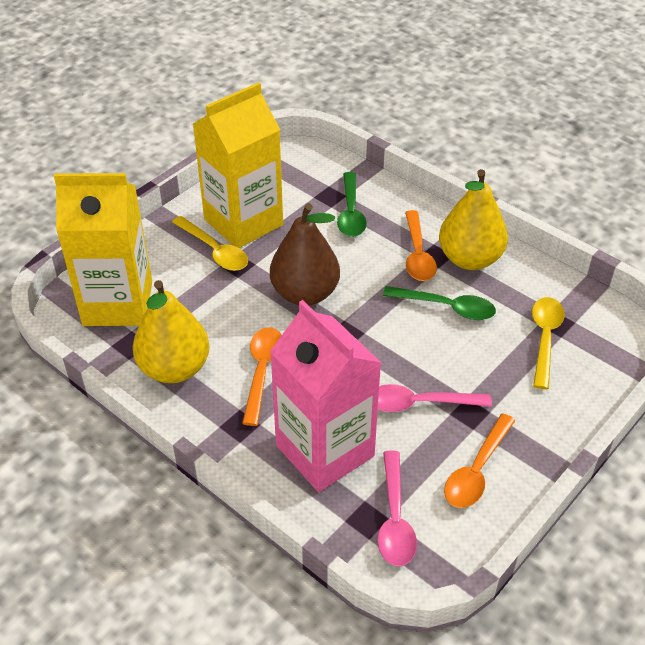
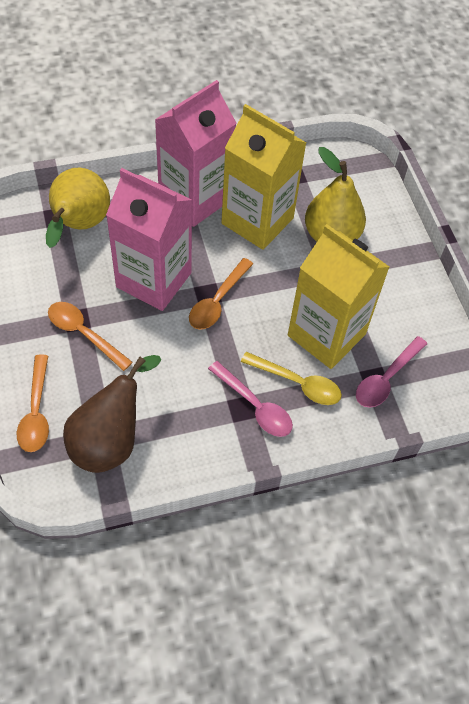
green spoon: [337,172,367,237] [383,286,496,320] = 2 -> none = 0
pink carton: [270,300,382,492] = 1 -> [106,168,192,311] [155,80,237,227] = 2
yellow spoon: [172,216,248,271] [532,297,565,389] = 2 -> [241,352,342,405] = 1

